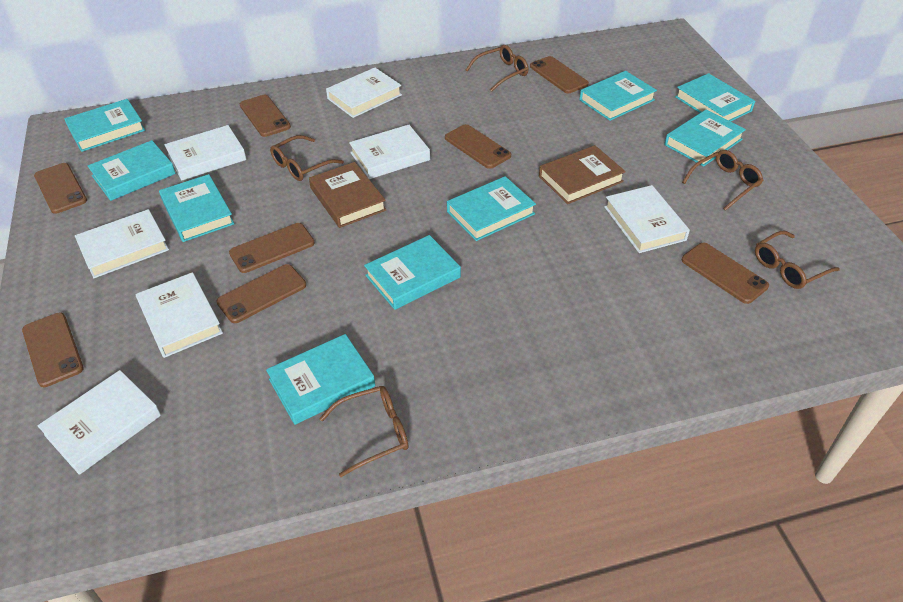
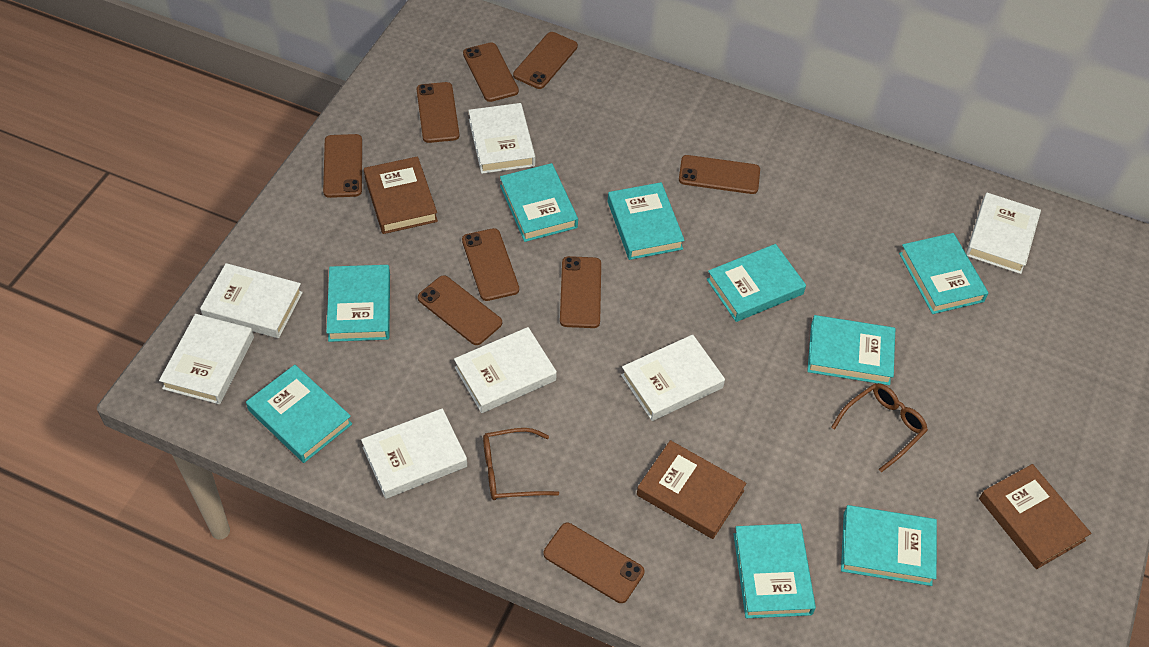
brown book: [309,162,386,228] [539,145,626,204] = 2 -> [364,156,438,234] [637,440,746,539] [979,464,1091,569] = 3
brown glasses: [270,135,344,181] [319,386,408,477] [466,45,528,92] [682,150,763,211] [755,231,840,289] = 5 -> [483,428,559,500] [831,383,928,473] = 2
brown phone: [22,313,84,387] [34,163,87,214] [216,264,306,323] [229,223,315,273] [240,95,291,137] [445,124,511,169] [530,56,589,93] [682,243,769,304] = 8 -> [323,134,362,198] [417,82,459,143] [418,275,502,345] [462,228,519,301] [463,42,519,102] [513,32,578,89] [544,523,644,603] [560,256,601,328] [679,155,760,194] = 9

